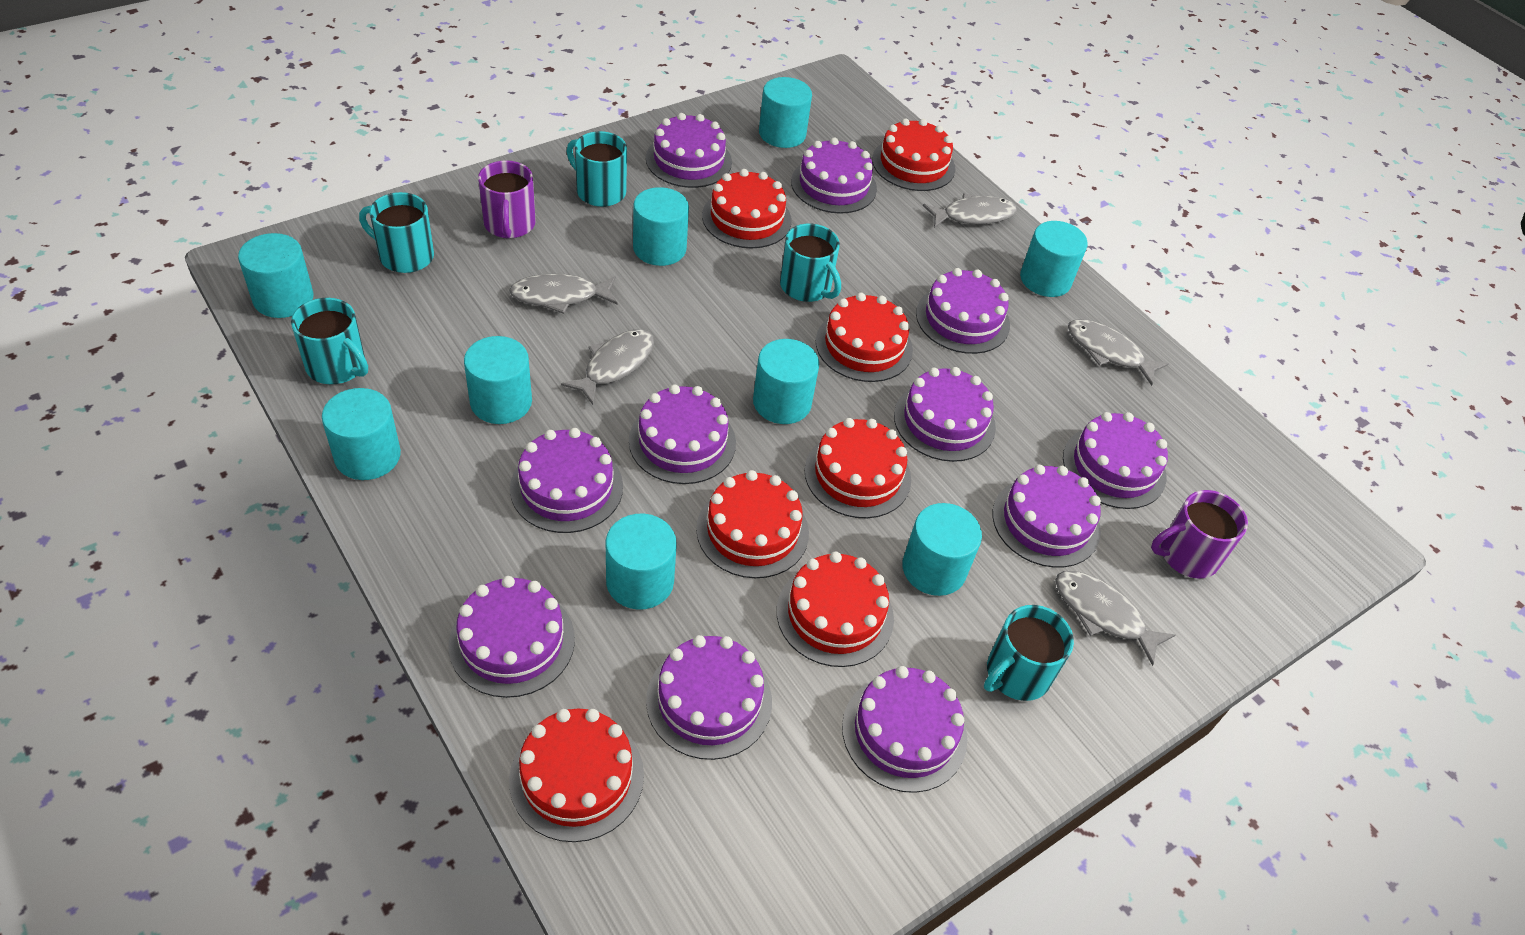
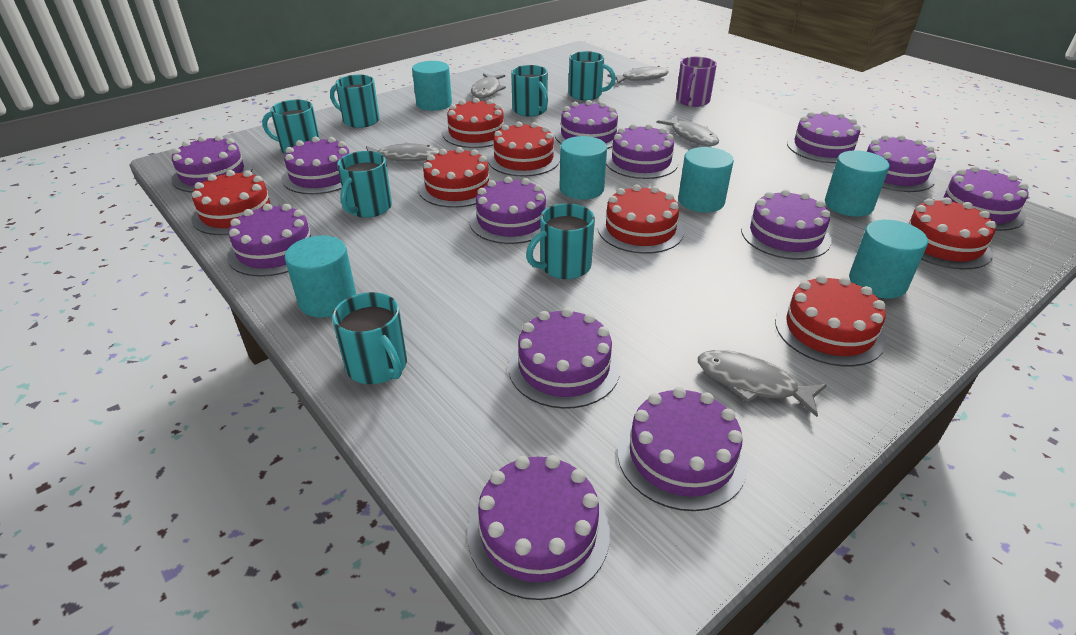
purple cake: [449,576,575,698] [510,428,623,533] [629,384,736,484] [646,113,732,188] [646,635,772,760] [791,137,877,214] [842,666,967,793] [894,367,996,462] [916,268,1010,354] [993,464,1101,568] [1063,412,1168,509] = 11 -> [172,135,252,193] [227,203,318,277] [282,136,349,194] [467,455,610,600] [469,177,546,244] [509,308,620,409] [555,100,618,149] [606,124,678,179] [617,387,748,511] [741,189,832,260] [787,110,861,163] [866,135,936,192] [934,166,1028,231] = 13
purple mug: [478,160,536,238] [1151,490,1248,579] = 2 -> [676,57,717,107] = 1
turquoise cylinder: [238,233,313,318] [322,388,401,480] [464,336,532,424] [606,514,677,610] [633,187,689,266] [753,339,819,424] [759,77,812,148] [902,503,982,596] [1020,221,1088,297] = 9 -> [285,236,356,317] [412,61,452,111] [559,136,607,200] [678,147,734,213] [825,150,890,217] [849,220,928,299] = 6
turquoise mug: [291,298,368,384] [359,192,434,273] [566,131,627,207] [780,224,841,302] [984,605,1074,701] = 5 -> [262,100,320,154] [330,75,380,128] [332,292,407,384] [337,151,392,218] [511,65,548,117] [526,203,595,279] [569,51,616,100] = 7

